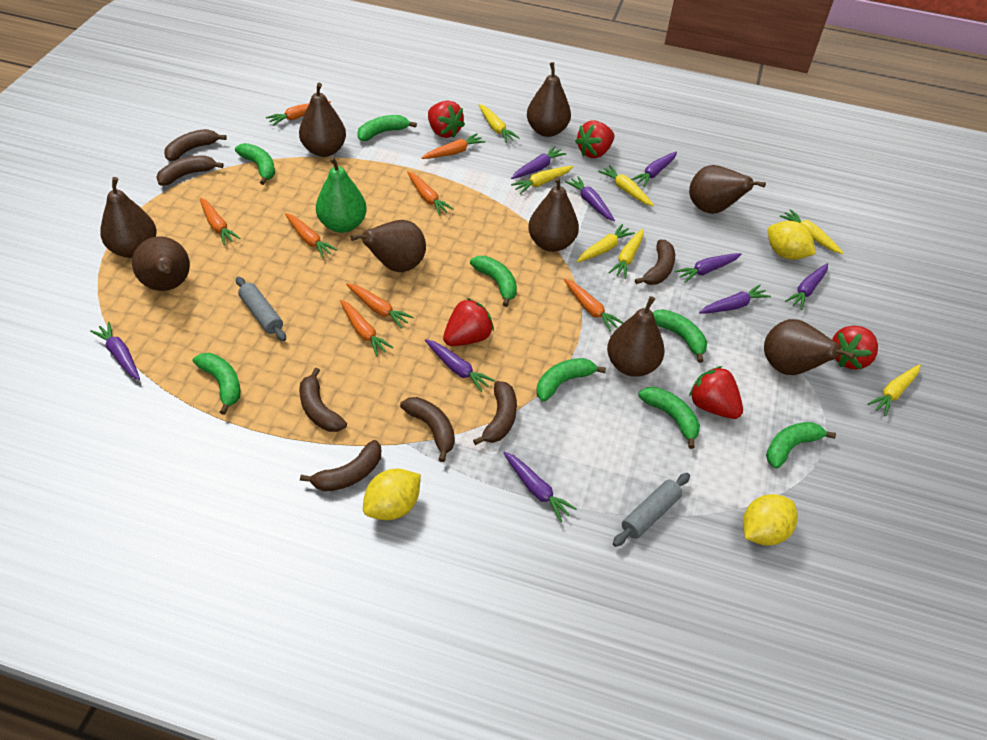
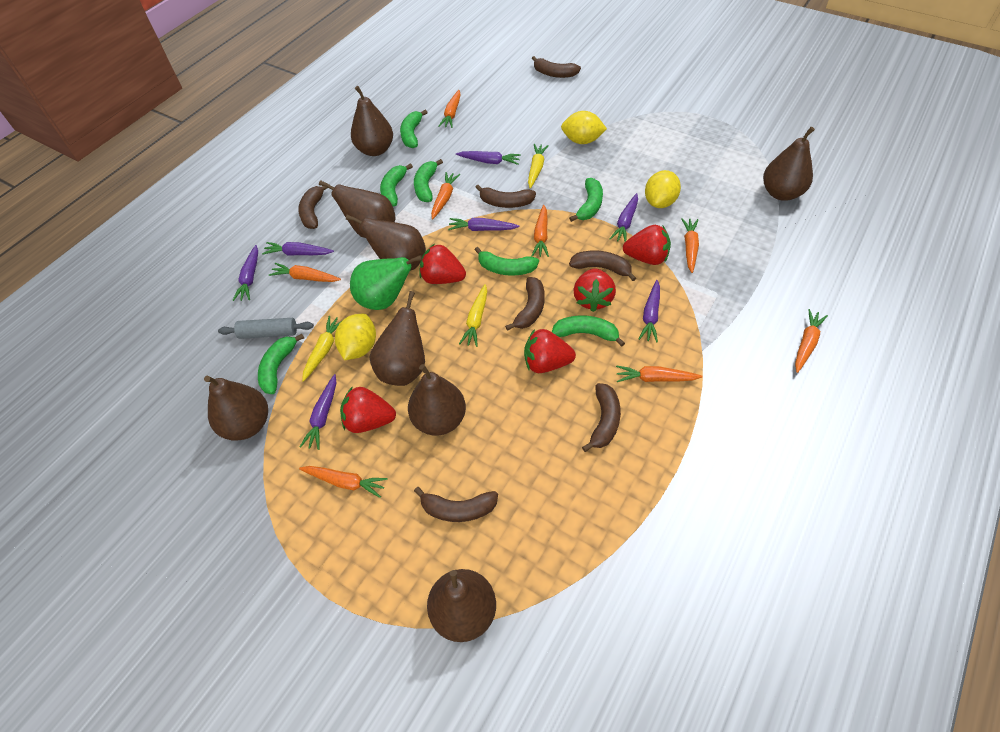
brown pear: [100,177,157,258] [132,236,190,291] [299,83,346,157] [350,220,426,272] [527,62,571,137] [528,176,579,252] [607,296,665,377] [689,165,766,214] [764,319,855,375] = 9 -> [204,376,268,441] [319,180,396,238] [346,215,426,271] [351,86,393,156] [370,291,425,386] [408,364,466,436] [427,569,496,642] [763,127,815,201] = 8
green banana: [193,353,240,415] [235,143,275,185] [357,115,417,141] [470,256,517,307] [537,358,606,401] [638,387,700,449] [653,309,707,363] [766,422,836,469] = 8 -> [258,334,304,394] [380,163,413,206] [400,110,428,148] [414,159,443,202] [475,247,539,276] [552,315,625,347] [569,178,603,222] = 7
grey rolling pin: [236,277,286,341] [613,473,690,547] = 2 -> [218,318,314,339] = 1
purple carrot: [90,322,140,380] [425,339,495,392] [503,452,577,522] [511,146,566,179] [565,176,615,221] [631,152,677,187] [674,253,742,283] [699,285,771,314] [785,263,828,310] = 9 -> [232,245,258,301] [262,242,334,256] [300,374,336,450] [448,218,519,231] [456,151,521,165] [610,193,638,242] [639,280,660,342] = 7
yellow carrot: [479,104,519,143] [511,166,573,194] [576,224,635,263] [598,165,654,206] [608,229,644,279] [780,209,844,254] [868,364,920,416] = 7 -> [302,316,341,382] [459,284,487,347] [528,144,549,189] = 3

